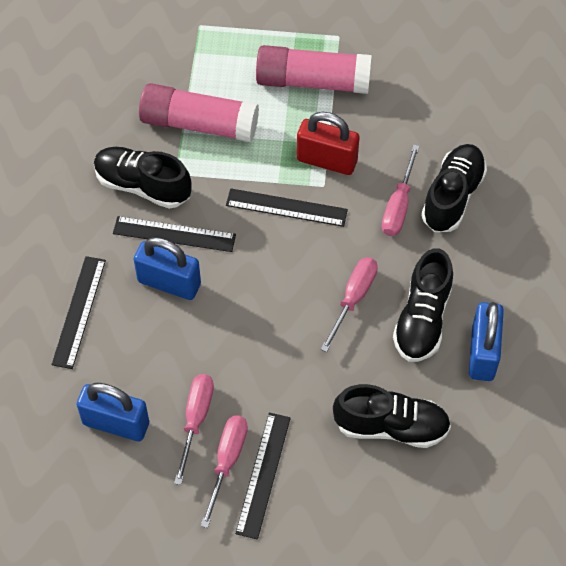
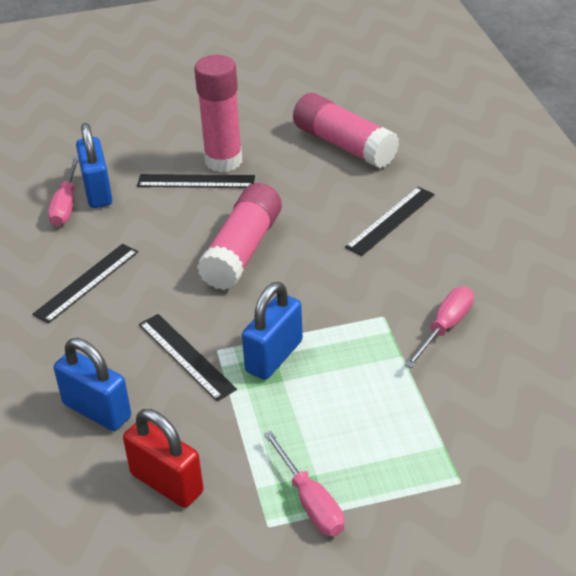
black shoe: [94,147,192,209] [333,384,451,448] [393,248,453,362] [421,144,487,232] = 4 -> none = 0
pink glue stick: [139,83,259,142] [256,45,372,94] = 2 -> [194,55,242,172] [197,183,282,290] [293,93,399,168] = 3
pink screwdriver: [174,374,214,485] [201,416,248,528] [321,257,378,352] [382,145,420,236] = 4 -> [48,157,79,226] [264,431,345,536] [405,287,474,368] = 3

